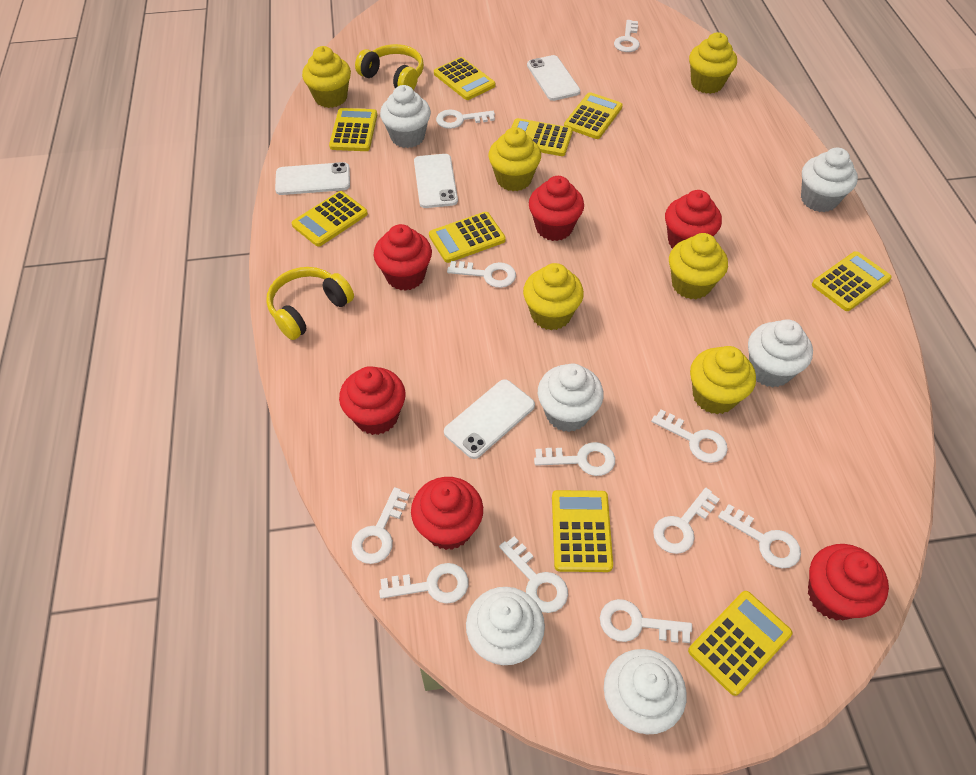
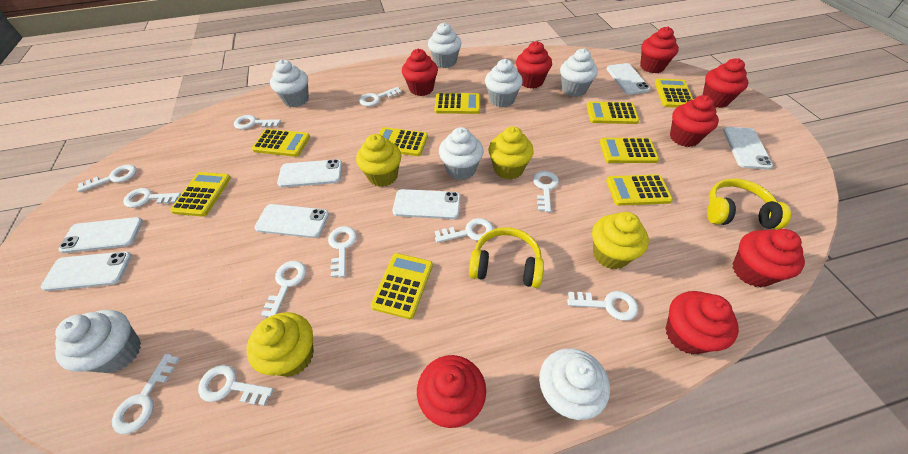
red cupcake: [339,366,406,435] [374,224,432,291] [411,477,483,550] [529,176,584,241] [665,190,722,248] [808,544,889,620] = 6 -> [402,49,438,96] [417,355,486,428] [516,41,552,89] [640,26,679,73] [665,291,739,354] [670,95,719,147] [703,58,748,108] [732,229,805,287] = 8
white cupcake: [380,85,431,148] [466,587,545,665] [538,363,604,432] [604,649,687,735] [748,319,813,387] [801,148,858,212] = 6 -> [55,310,141,373] [270,60,309,107] [428,22,461,68] [439,127,484,180] [485,59,523,108] [539,348,610,420] [560,49,598,97] = 7
white phone: [275,162,350,195] [414,154,458,208] [444,379,535,459] [527,55,580,101] = 4 -> [41,251,132,291] [59,217,143,253] [254,204,329,238] [277,159,342,187] [393,189,460,219] [606,63,650,95] [723,127,773,170] = 7
yellow cupcake: [302,46,351,108] [488,127,541,191] [523,263,584,330] [669,233,728,299] [689,32,737,94] [690,346,756,414] = 6 -> [246,312,314,377] [356,134,402,187] [488,127,534,180] [592,212,649,269] = 4

